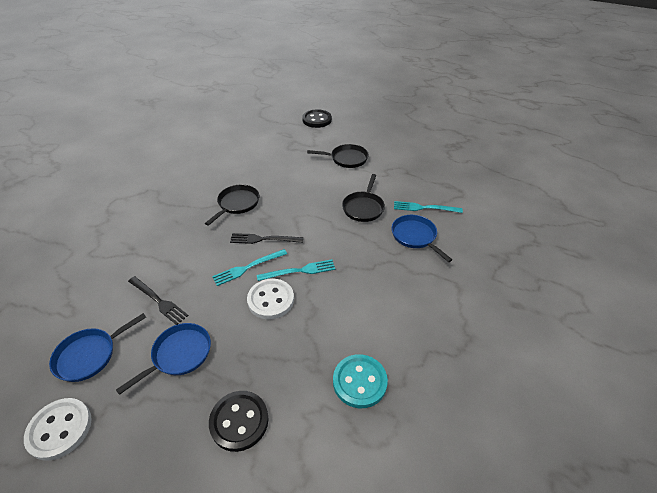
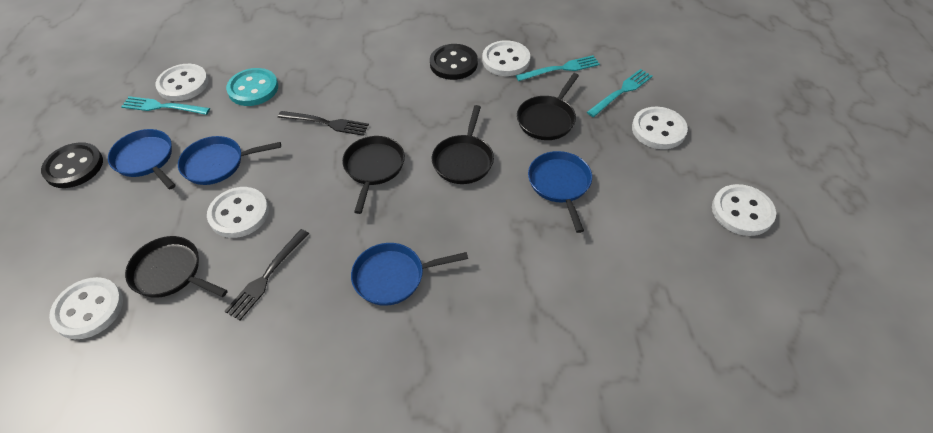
black pan: [205,185,259,226] [307,144,369,168] [342,174,385,222] = 3 -> [125,236,228,298] [342,136,405,214] [432,105,494,184] [517,73,579,140] = 4
blue pan: [49,313,146,382] [116,323,211,395] [392,215,452,262] = 3 -> [108,129,175,190] [178,136,281,185] [351,243,468,306] [528,151,592,233] = 4
white button: [24,398,92,461] [247,279,294,319] = 2 -> [49,277,123,339] [155,64,208,101] [207,187,269,238] [482,40,530,76] [632,107,688,149] [712,184,776,236] = 6

